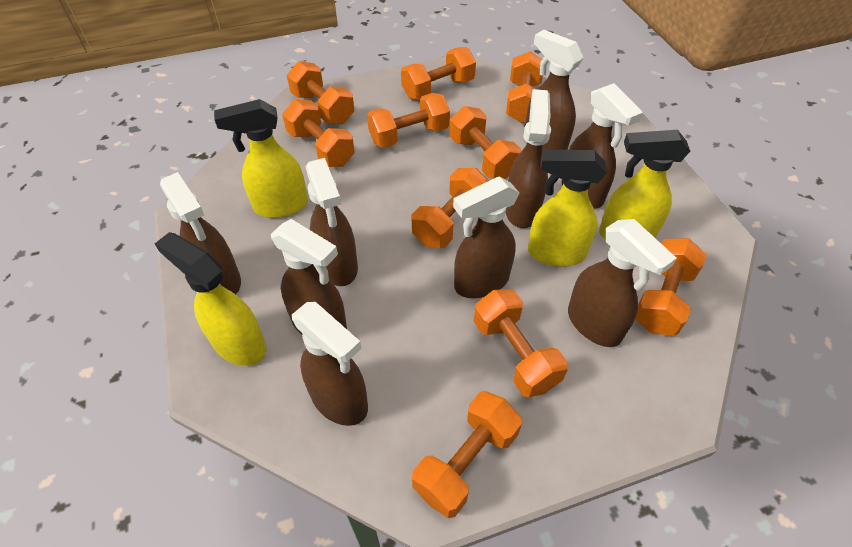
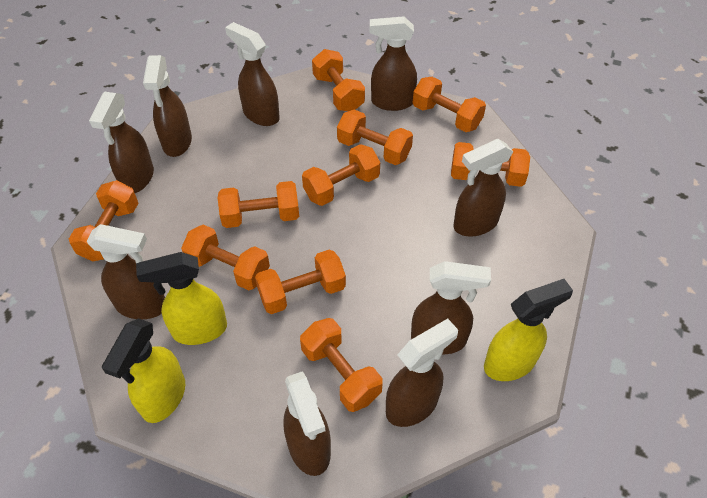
yellow spray bottle: [155,232,266,366] [214,99,308,218] [528,150,607,267] [599,130,690,240] = 4 -> [102,318,185,423] [136,252,227,345] [484,279,573,381] = 3

